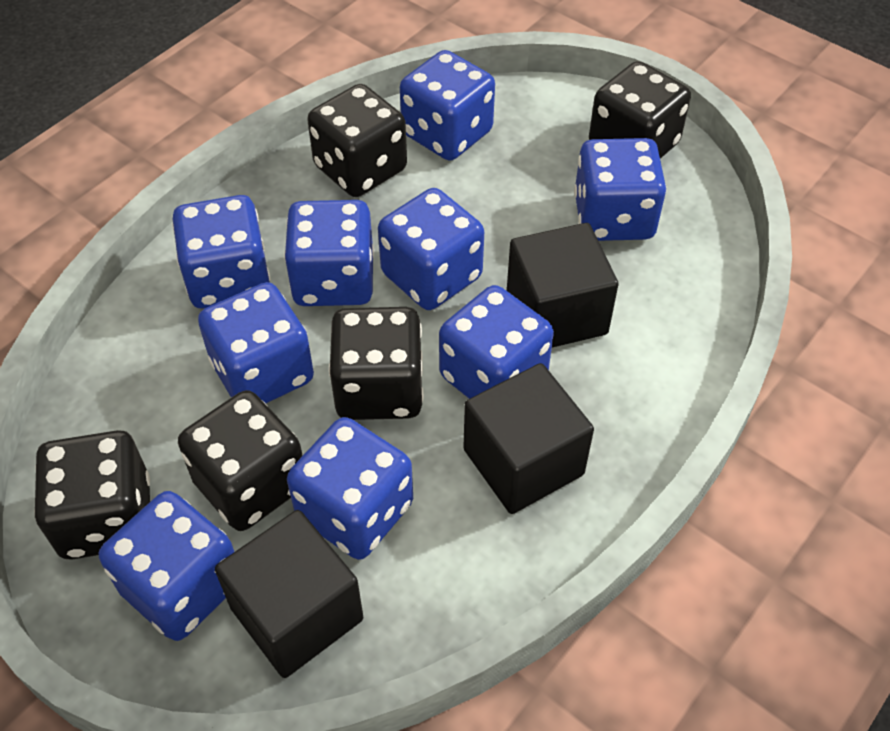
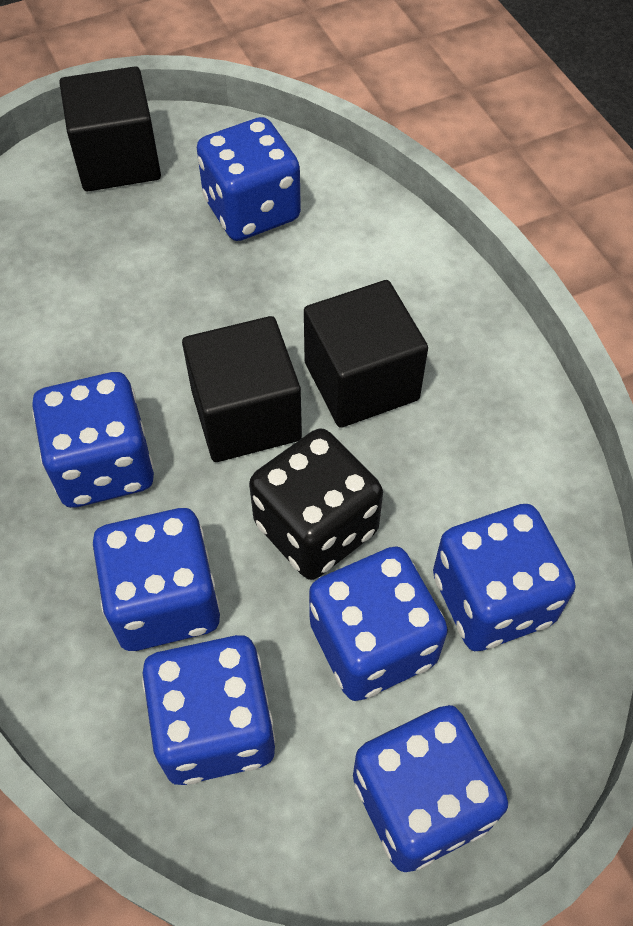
black dice: [34,430,150,560] [178,390,303,531] [307,84,407,197] [329,307,424,420] [589,61,691,159] = 5 -> [249,429,383,580] = 1
blue dice: [99,491,234,641] [172,195,270,308] [198,282,314,403] [284,200,374,306] [287,417,413,560] [378,188,484,310] [400,50,495,161] [439,285,554,399] [574,138,666,241] = 9 -> [32,372,154,508] [93,508,220,651] [142,635,276,785] [197,117,301,241] [309,546,448,701] [353,705,508,872] [433,504,576,651] = 7

